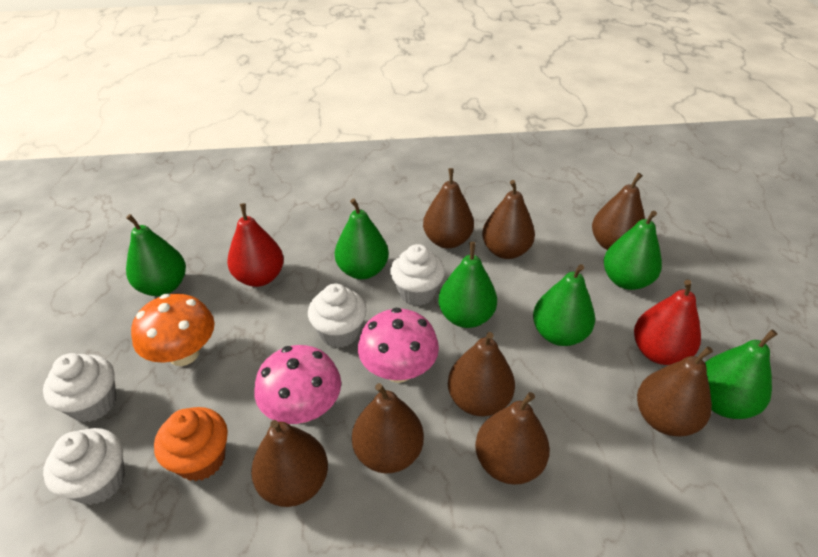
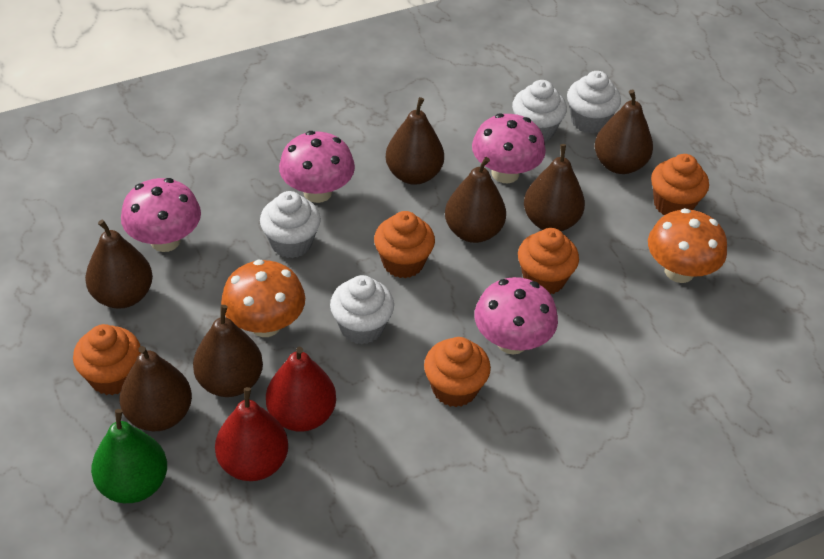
brown pear: [251,420,328,507] [352,383,424,473] [423,168,474,248] [448,332,515,416] [475,392,550,485] [482,180,535,259] [592,173,645,250] [637,346,713,436] = 8 -> [85,219,153,309] [120,346,192,431] [193,305,263,397] [386,97,444,185] [445,157,506,243] [524,144,585,231] [595,90,653,174] = 7
green pear: [126,214,186,296] [335,199,389,279] [438,242,497,328] [533,264,595,346] [604,211,662,290] [705,329,777,419] = 6 -> [91,409,167,503] = 1
orange cupcake: [154,407,228,481] = 1 -> [73,324,140,395] [374,211,435,278] [424,337,491,407] [518,228,579,294] [651,154,709,215] = 5
orange mushroom: [131,294,215,366] = 1 -> [221,259,305,337] [648,208,727,283] = 2
pink mushroom: [254,345,341,424] [358,308,439,383] = 2 -> [121,178,201,252] [279,131,355,203] [472,113,546,183] [475,277,558,354] = 4

